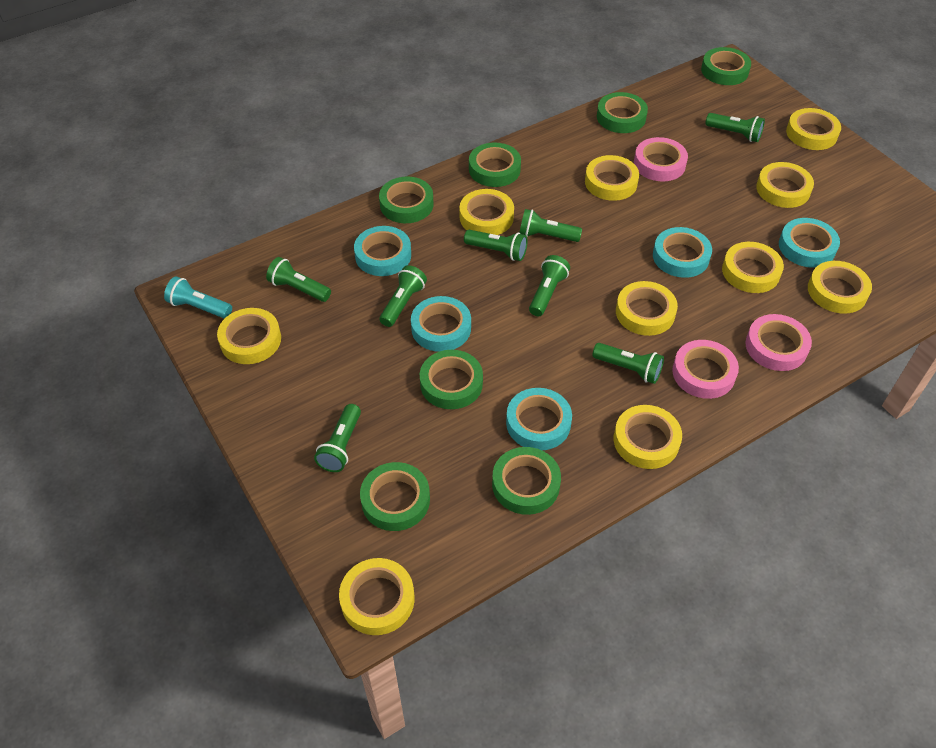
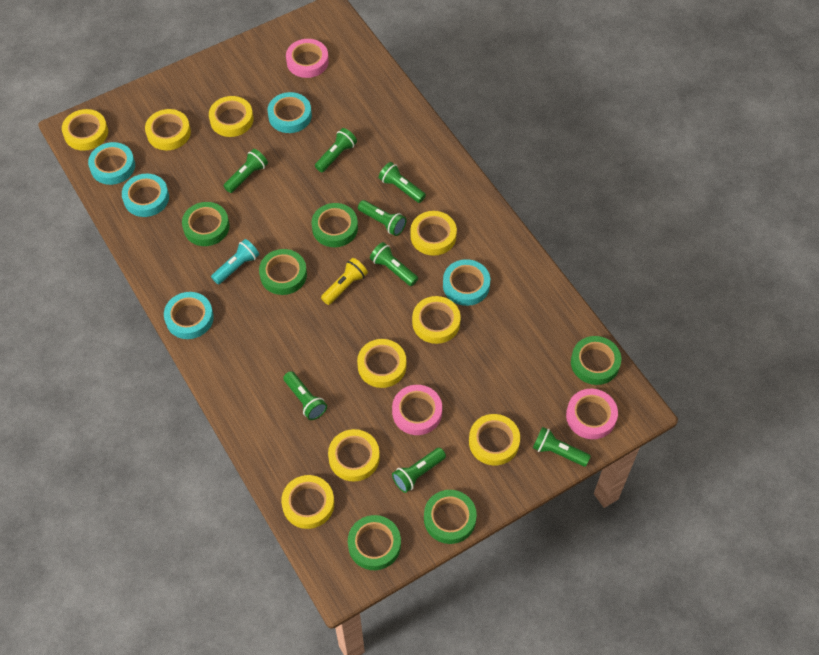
green tape: [360,462,430,531] [379,177,434,223] [420,350,483,409] [469,142,521,187] [492,447,561,515] [597,92,648,133] [701,47,751,85] = 7 -> [182,202,230,246] [259,249,307,295] [311,203,358,247] [348,515,401,570] [424,490,477,544] [571,336,621,385] = 6
yellow flashlight: none = 0 -> [321,258,368,305] = 1
yellow tape: [217,308,281,364] [339,558,414,635] [459,189,514,235] [585,155,639,201] [614,405,682,469] [616,281,678,336] [722,242,784,293] [756,162,814,208] [786,108,841,150] [808,261,872,314] = 10 -> [62,109,108,151] [145,109,191,150] [209,96,253,137] [281,475,334,529] [328,429,380,482] [357,339,407,388] [411,211,457,256] [412,296,461,344] [469,414,520,465] = 9

